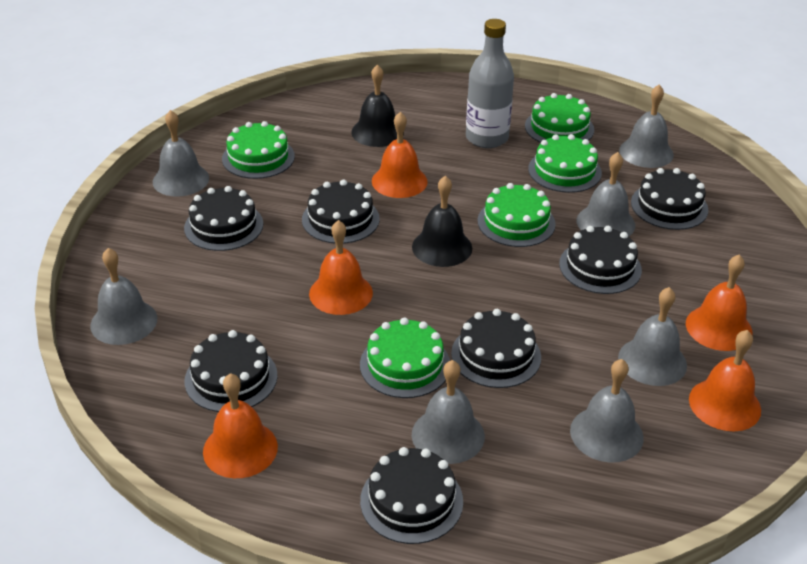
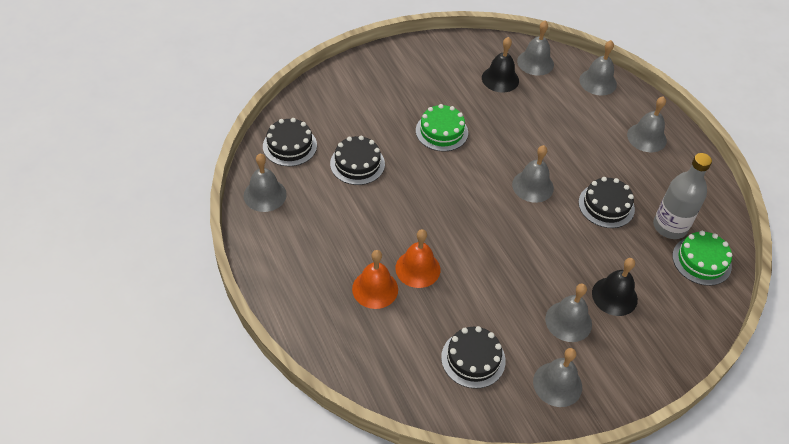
black cake: [184,186,263,251] [184,330,278,412] [302,179,380,244] [360,447,463,544] [451,309,541,388] [559,226,642,294] [631,168,708,230] = 7 -> [263,118,317,166] [330,136,385,185] [441,326,506,389] [578,177,635,228] = 4
green cake: [222,121,295,179] [360,318,450,398] [477,183,556,247] [525,93,594,143] [528,134,602,193] = 5 -> [416,104,468,151] [672,231,732,286] = 2
orange bell: [203,373,278,478] [309,220,373,315] [372,112,428,198] [686,254,753,351] [689,330,761,431] = 5 -> [352,250,398,309] [396,229,440,288] = 2

